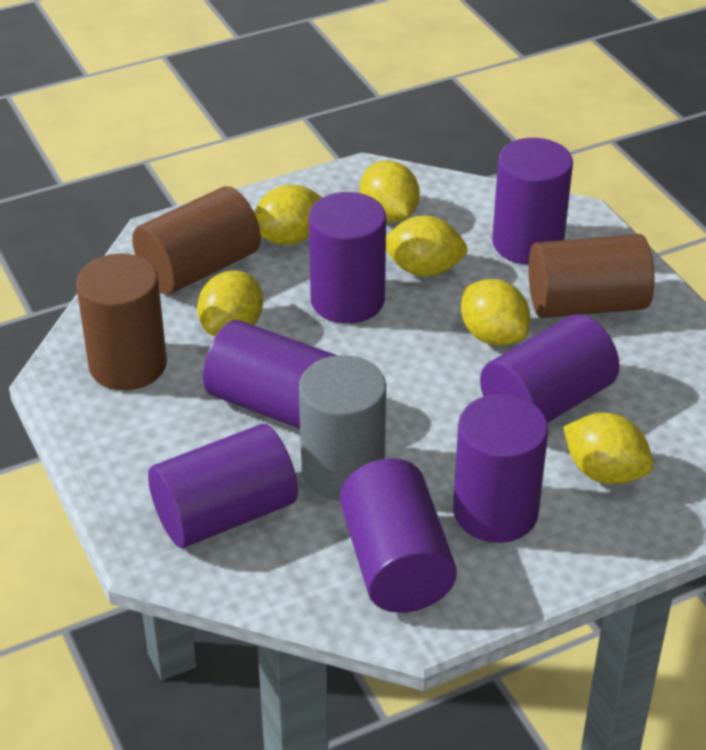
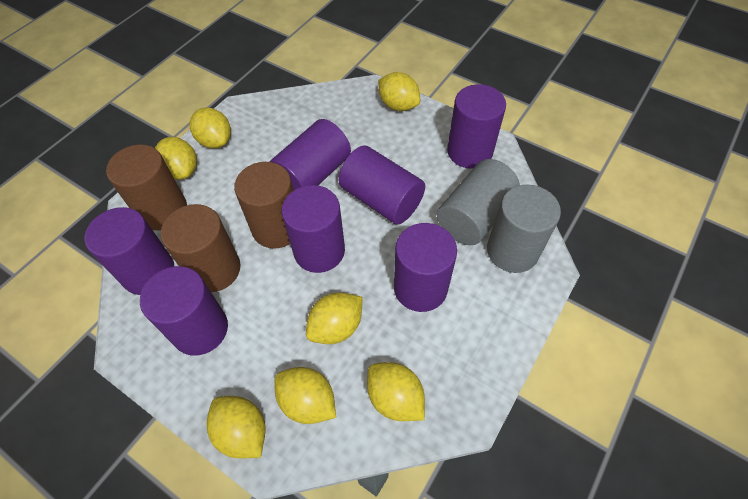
grey cylinder: [299,355,386,501] = 1 -> [437,159,520,245] [487,184,561,273] = 2
yellow lemon: [197,271,263,336] [254,184,322,245] [360,160,420,222] [386,216,468,277] [461,279,530,346] [563,413,654,484] = 6 -> [155,137,197,180] [190,107,231,148] [206,396,265,458] [274,367,336,424] [306,293,363,344] [367,362,425,421] [378,72,420,111] = 7

